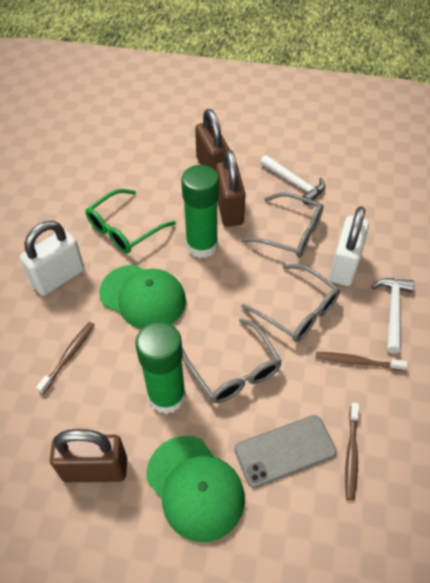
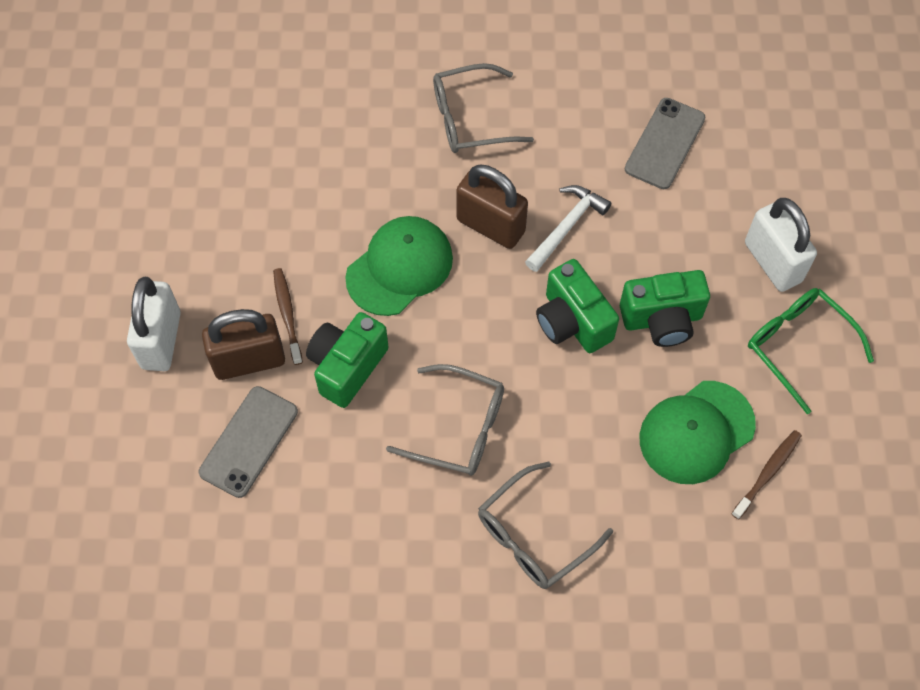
brown padlock: [50,429,127,482] [195,109,229,171] [216,149,246,227] = 3 -> [202,309,285,380] [456,164,528,249] = 2
brown toothbrush: [36,322,94,394] [316,352,407,371] [345,402,359,500] = 3 -> [273,268,303,365] [732,430,802,519] = 2
green camera: none = 0 -> [306,312,389,408] [536,259,619,353] [620,270,710,347] = 3
green glue stick: [135,322,186,414] [181,165,219,258] = 2 -> none = 0
grey phone: [235,415,337,488] = 1 -> [199,386,298,498] [625,98,705,189] = 2
white hammer: [260,155,325,205] [371,278,414,354] = 2 -> [525,185,611,272] = 1

